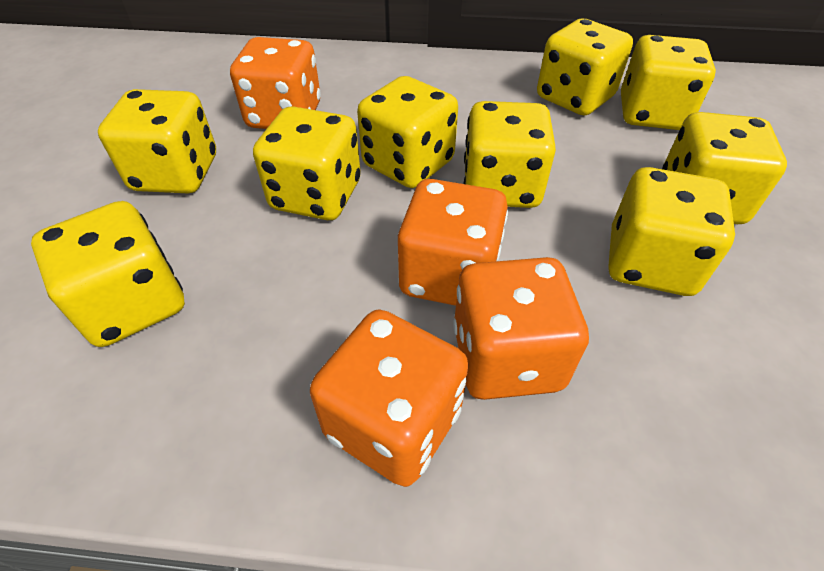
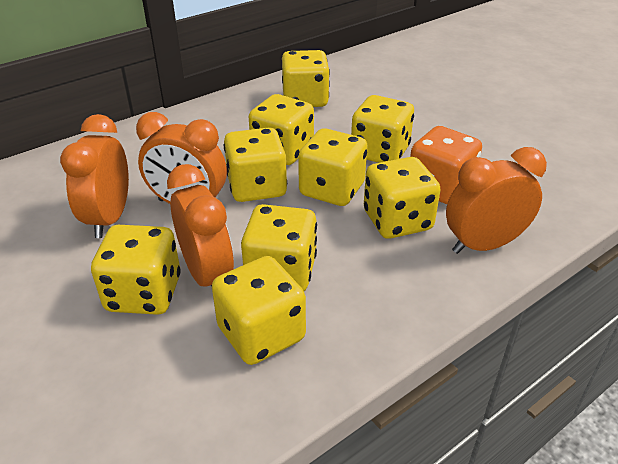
orange clock: none = 0 -> [60,114,129,238] [136,112,227,204] [167,164,234,287] [446,147,547,254] = 4
orange dice: [230,37,321,129] [310,310,469,487] [398,179,508,306] [453,257,589,400] = 4 -> [410,126,482,204] = 1

